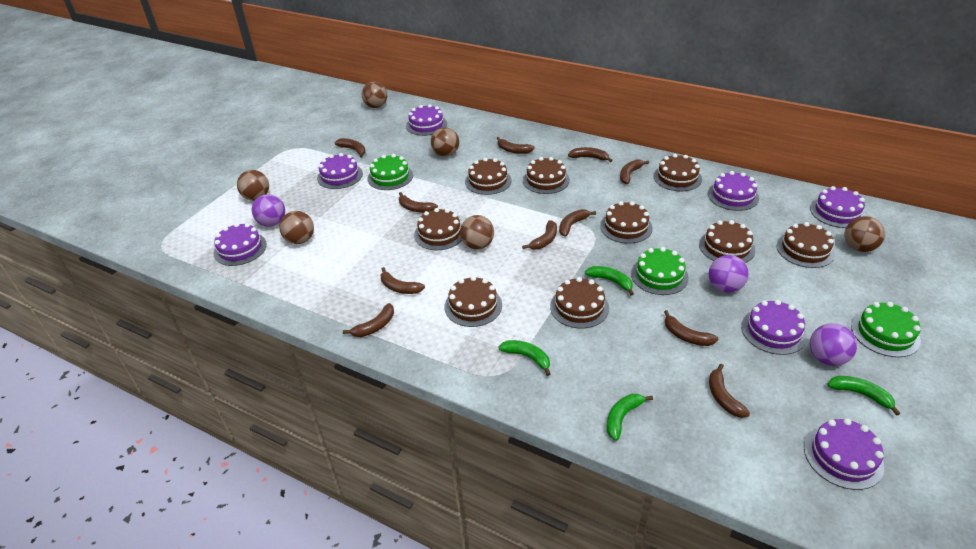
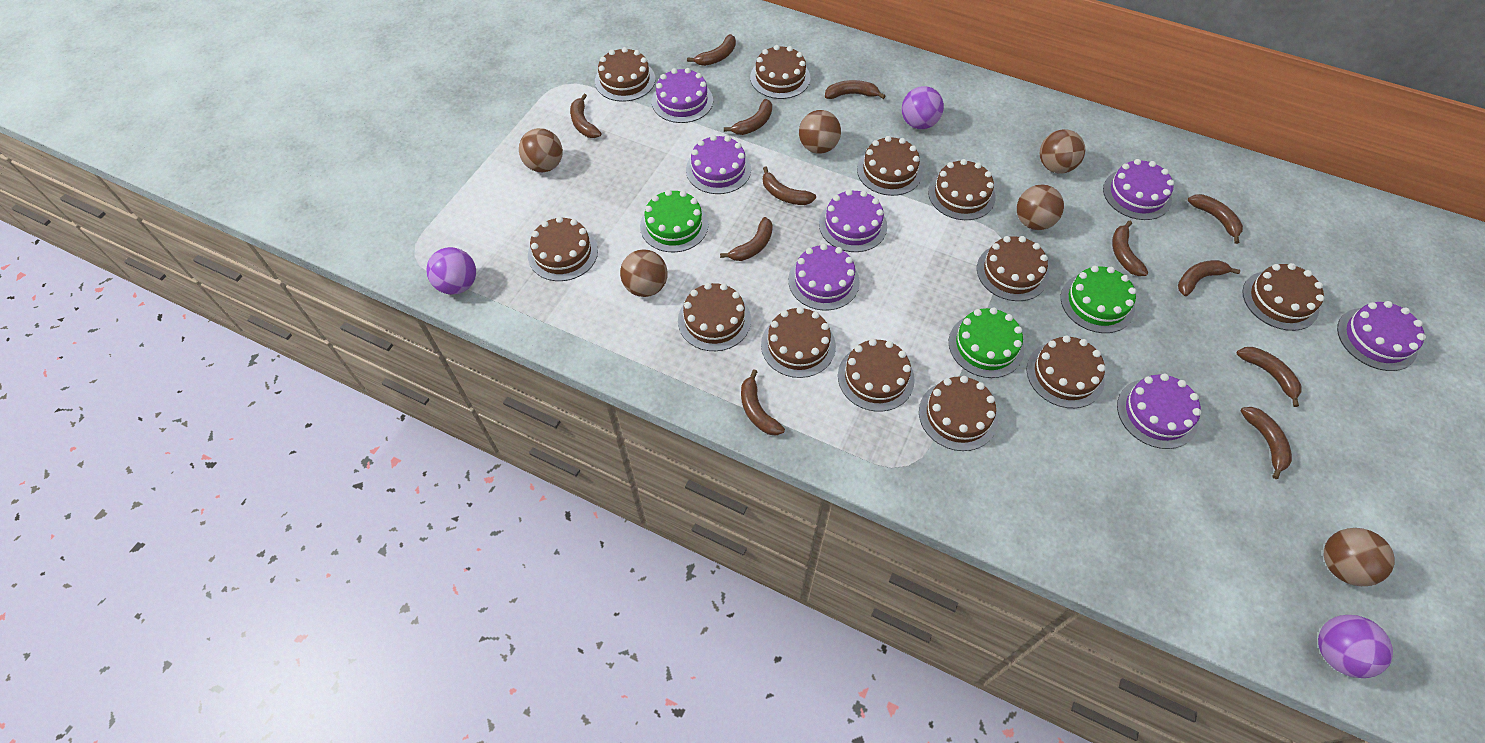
brown banana: [335,138,366,158] [343,303,394,337] [381,267,425,294] [399,192,438,213] [497,137,535,154] [522,220,557,250] [559,209,596,237] [568,147,613,162] [620,159,649,184] [664,310,718,346] [709,364,750,418] = 11 -> [570,94,602,138] [687,34,736,66] [720,217,773,261] [724,99,772,135] [741,369,785,436] [763,166,816,205] [825,80,885,99] [1112,221,1149,276] [1178,260,1240,296] [1188,194,1243,244] [1236,347,1301,407] [1241,407,1292,479] = 12
brown cake: [414,208,462,250] [444,276,502,327] [465,158,511,195] [523,157,570,194] [550,277,609,329] [600,201,653,244] [653,154,702,191] [699,220,755,263] [776,222,835,268] = 9 -> [528,216,598,281] [595,47,655,102] [678,283,751,351] [750,45,810,99] [761,307,836,378] [838,339,915,411] [857,136,923,196] [919,376,998,451] [928,159,996,220] [977,236,1049,301] [1027,335,1106,408] [1243,263,1324,331] = 12
green banana: [498,340,550,376] [585,266,634,295] [607,394,653,441] [827,376,900,416] = 4 -> none = 0

